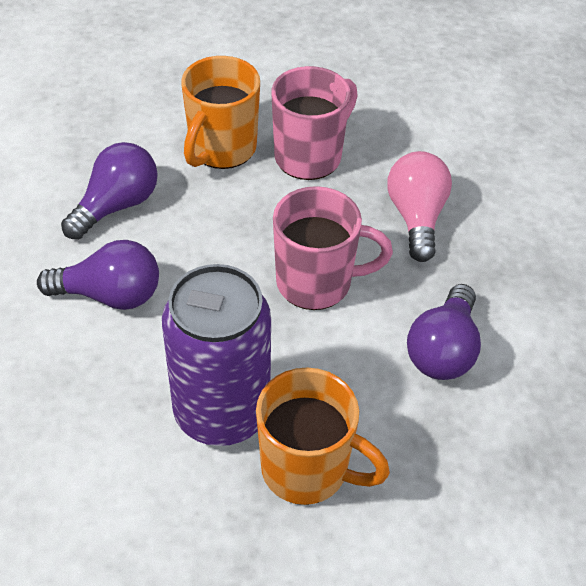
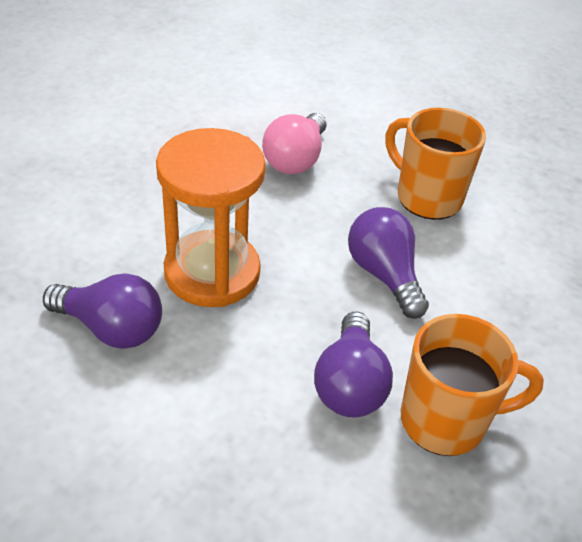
orange hourglass: none = 0 -> [156,128,266,307] = 1
pink mug: [271,66,358,180] [273,186,393,310] = 2 -> none = 0
purple can: [162,264,271,446] = 1 -> none = 0

